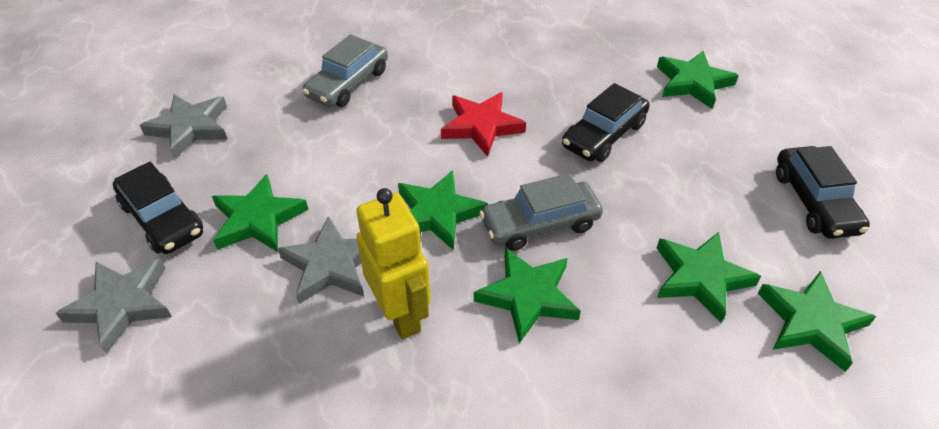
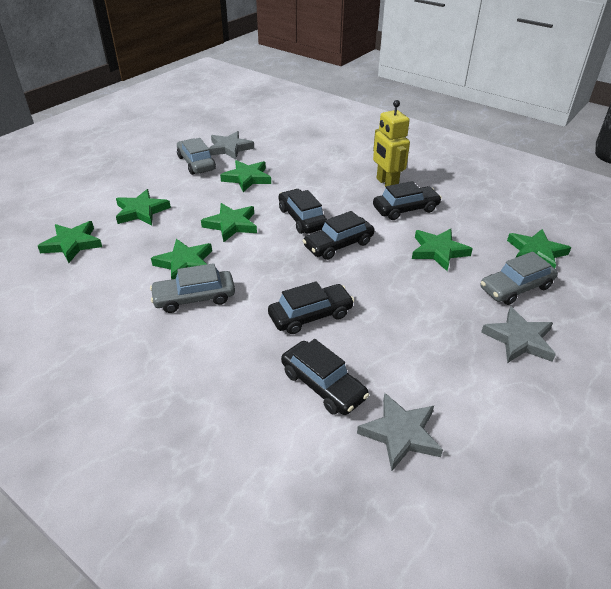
black car: [113,162,203,254] [562,83,650,162] [776,146,870,239] = 3 -> [268,281,354,334] [279,189,327,234] [281,339,369,415] [303,211,375,260] [373,181,442,220] = 5
green star: [212,174,308,252] [398,170,488,251] [474,248,581,343] [657,51,739,109] [657,232,761,323] [758,271,876,372] = 6 -> [38,221,102,263] [116,189,171,225] [151,239,212,279] [201,203,257,242] [220,160,271,192] [412,228,473,271] [507,229,571,268] = 7
grey car: [302,34,388,107] [479,173,603,251] = 2 -> [150,263,235,313] [177,138,216,175] [481,252,558,305] = 3
red star: [441,92,526,157] = 1 -> none = 0

